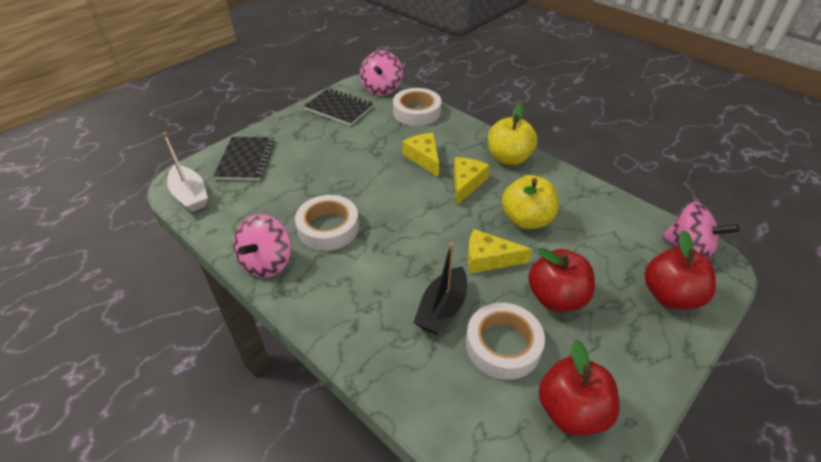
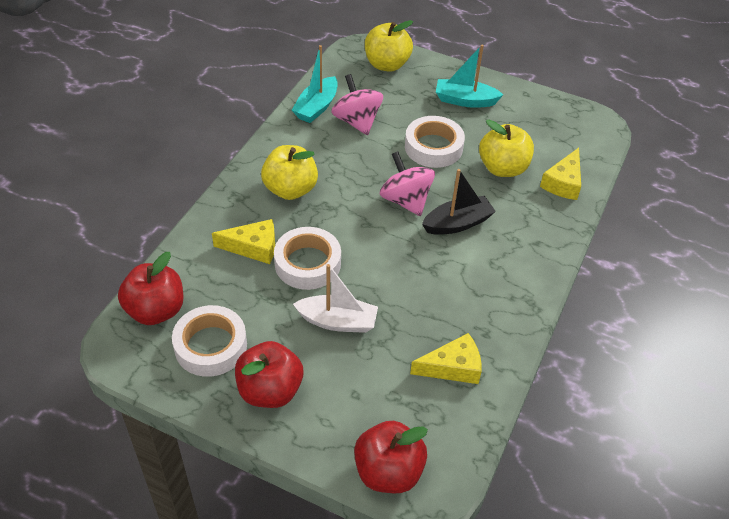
black notebook: [213,137,275,180] [304,88,373,126] = 2 -> none = 0
pink spinning top: [233,214,291,278] [360,51,403,96] [662,202,740,261] = 3 -> [331,74,383,135] [380,151,435,216] = 2
turquoise boat: none = 0 -> [292,45,338,123] [436,45,503,108] = 2
yellow apple: [488,104,537,165] [502,175,558,229] = 2 -> [261,145,318,200] [365,20,413,72] [479,120,534,177] = 3

